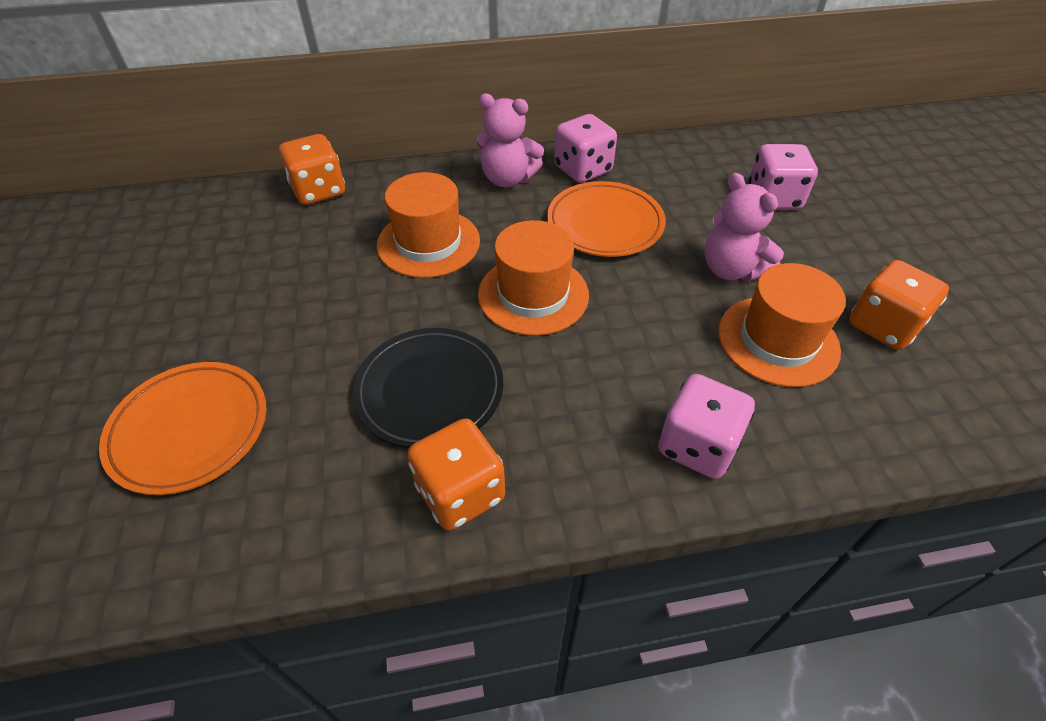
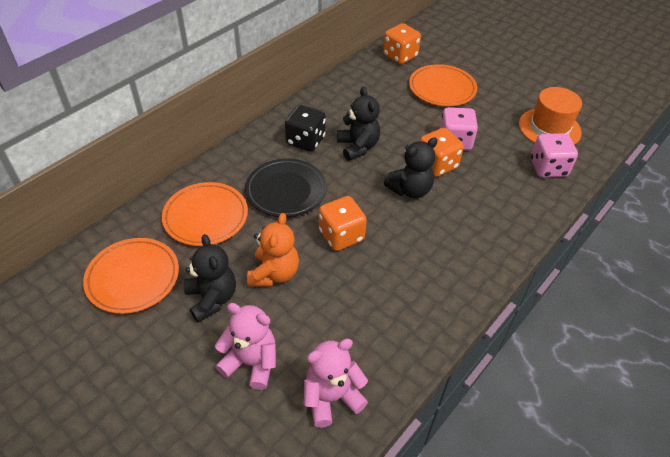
black dice: none = 0 -> [285,105,326,152] = 1
black teddy bear: none = 0 -> [184,234,236,323] [337,87,380,161] [384,138,438,198] = 3
orange hat: [377,172,480,278] [478,220,589,336] [718,263,846,387] = 3 -> [519,87,582,145] = 1
orange plate: [99,362,267,495] [547,181,666,257] = 2 -> [83,238,179,314] [162,182,248,246] [409,64,477,106] = 3
orange teddy bear: none = 0 -> [247,213,299,286] = 1
pink dice: [554,114,617,183] [658,374,755,479] [748,144,818,210] = 3 -> [440,107,478,150] [531,133,578,178] = 2

